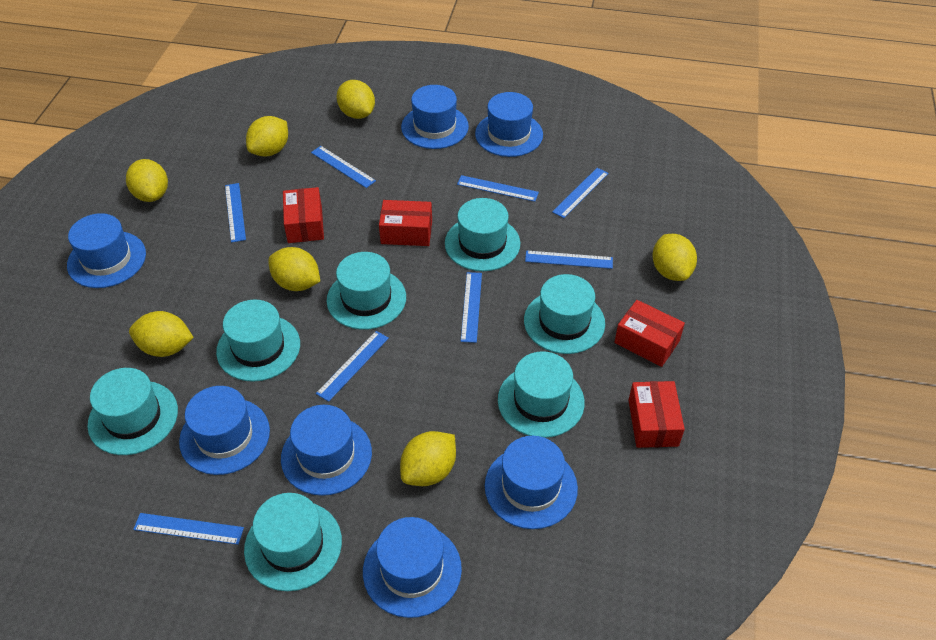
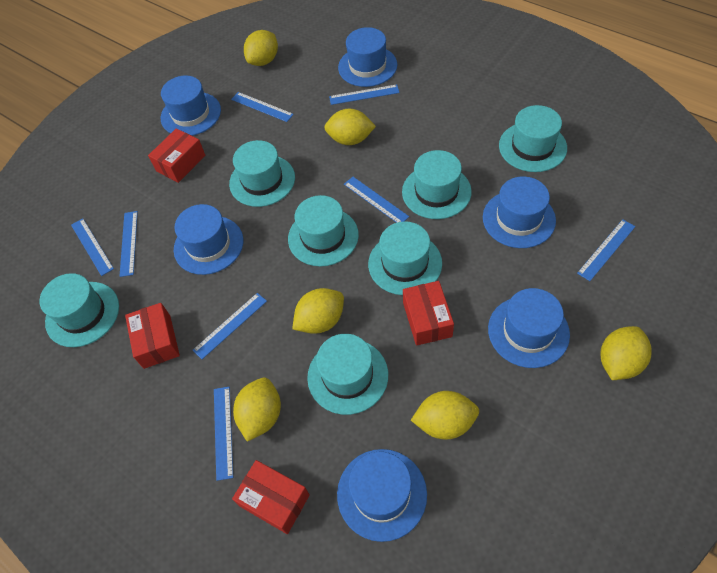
blue hat: [67,213,146,288] [179,386,270,475] [281,405,372,496] [363,517,462,618] [401,85,469,149] [475,92,543,157] [485,436,578,529] = 7 -> [161,75,221,136] [174,204,243,275] [337,449,427,542] [338,27,397,87] [483,176,556,248] [488,288,570,368] = 6
yellow lemon: [126,159,168,202] [129,311,194,357] [246,116,288,157] [268,247,320,291] [336,80,375,119] [400,431,456,486] [653,234,697,281] = 7 -> [233,378,281,441] [244,30,278,66] [292,288,344,334] [324,109,376,145] [411,391,479,440] [601,326,652,380] = 6

